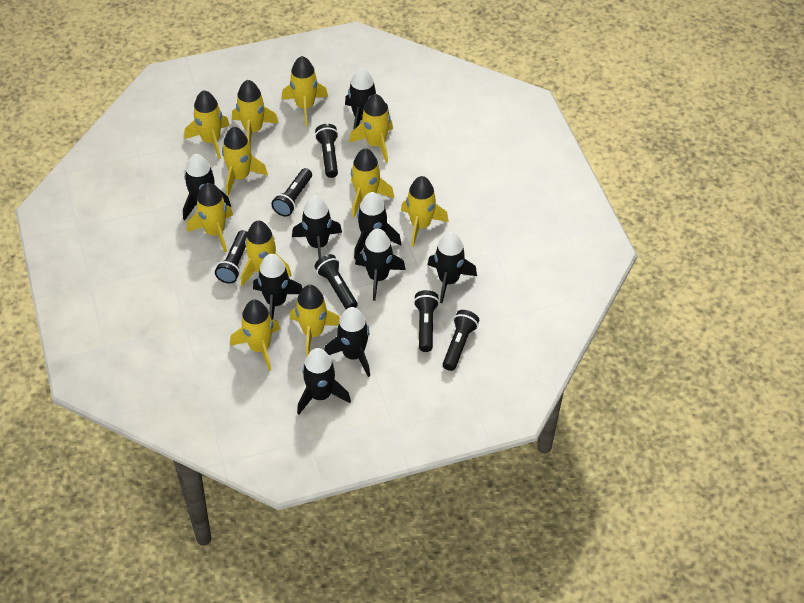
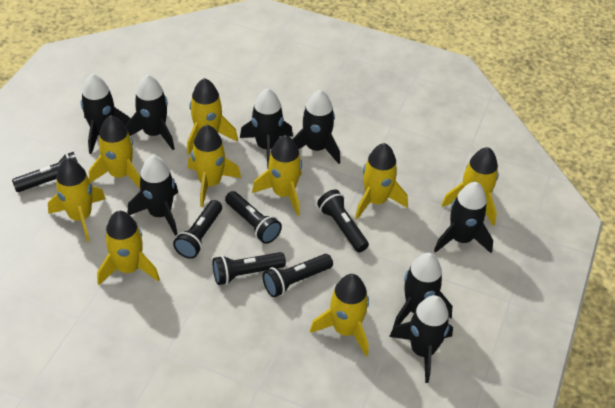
black rocket: [183,154,231,220] [253,254,303,320] [292,195,342,259] [297,348,351,415] [324,307,370,377] [345,68,389,129] [354,192,401,259] [355,229,406,301] [428,232,477,303] = 9 -> [81,73,130,154] [125,74,175,150] [128,155,178,236] [240,88,293,169] [293,90,340,164] [389,295,453,383] [393,253,452,328] [434,182,493,253] = 8
yellow rocket: [184,90,230,159] [187,183,233,252] [222,127,268,196] [230,299,280,371] [232,80,279,145] [241,221,291,286] [282,56,328,126] [290,285,340,357] [349,94,393,163] [351,148,394,217] [401,176,449,247] = 11 -> [48,158,106,242] [89,115,140,188] [97,211,160,285] [187,78,238,155] [188,125,241,207] [252,135,302,216] [310,274,369,356] [355,143,408,219] [441,147,498,226] = 9

